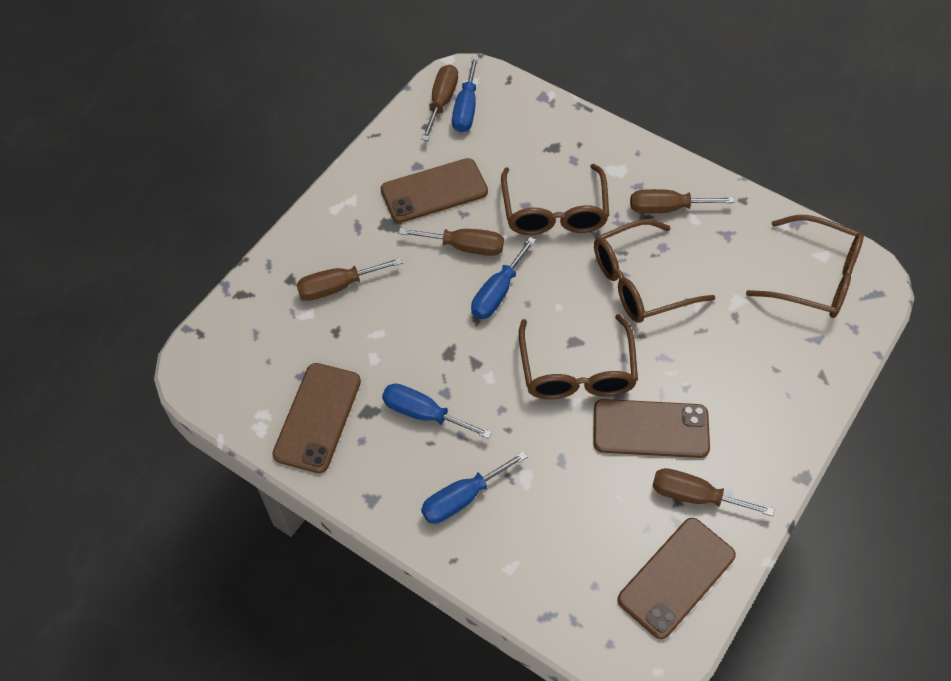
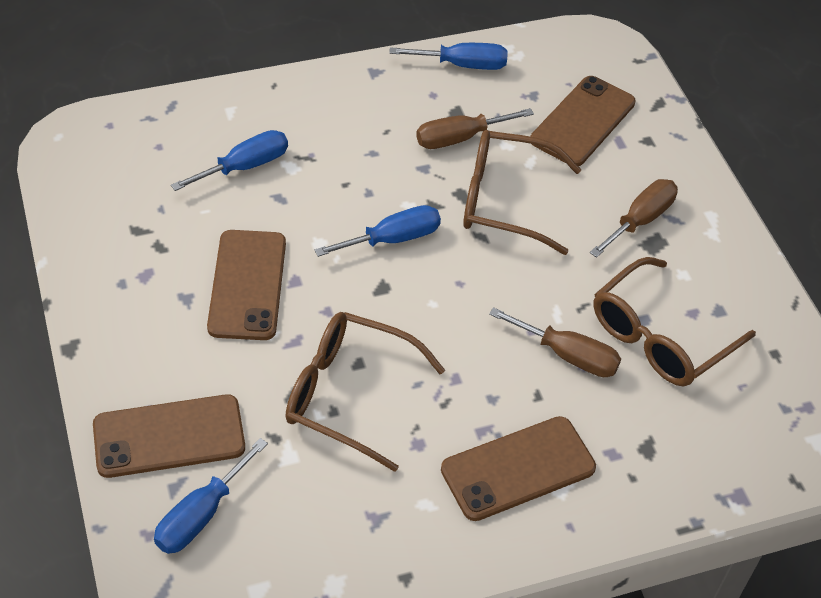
brown glasses: [501,164,609,235] [519,314,638,399] [594,219,715,323] [746,215,864,318] = 4 -> [285,312,445,472] [463,130,582,255] [593,257,756,386] = 3
brown screwdriver: [296,257,403,301] [398,228,504,256] [422,64,458,141] [630,189,735,214] [652,468,774,516] = 5 -> [416,108,534,149] [489,307,621,377] [590,179,678,258] = 3

